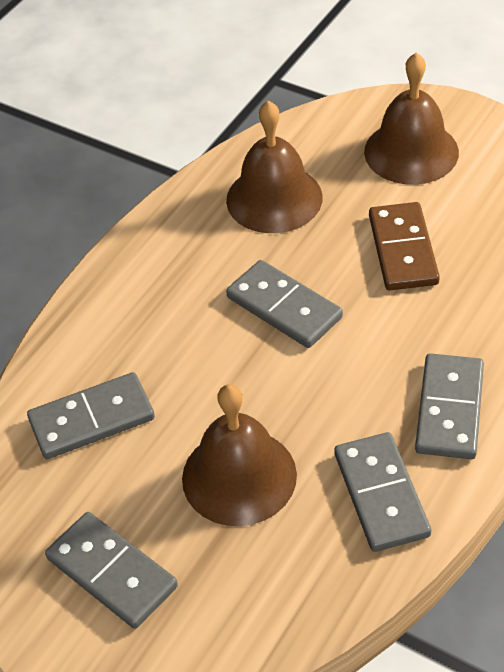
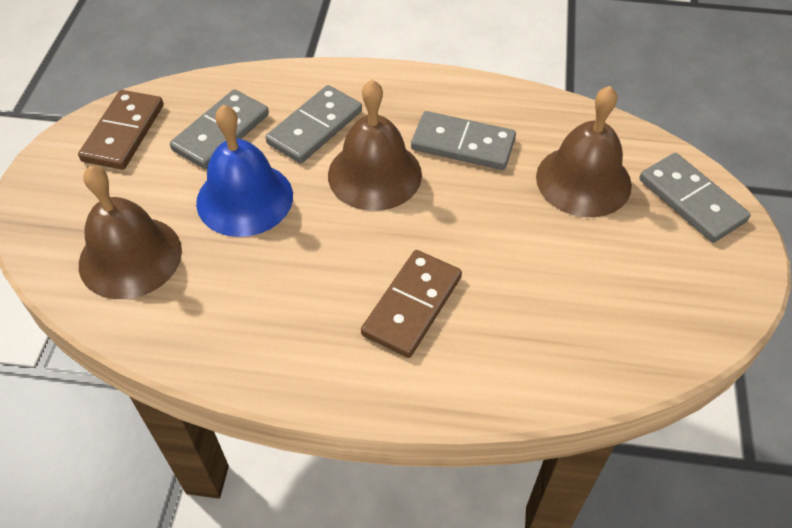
blue bell: none = 0 -> [196,105,293,237] = 1
brown domino: [369,202,440,290] = 1 -> [78,90,163,170] [361,250,462,358] = 2
grey domino: [27,372,155,459] [45,512,178,629] [226,260,343,348] [335,432,431,552] [415,353,484,459] = 5 -> [170,89,269,169] [265,85,362,163] [411,111,516,170] [639,153,751,243] = 4

